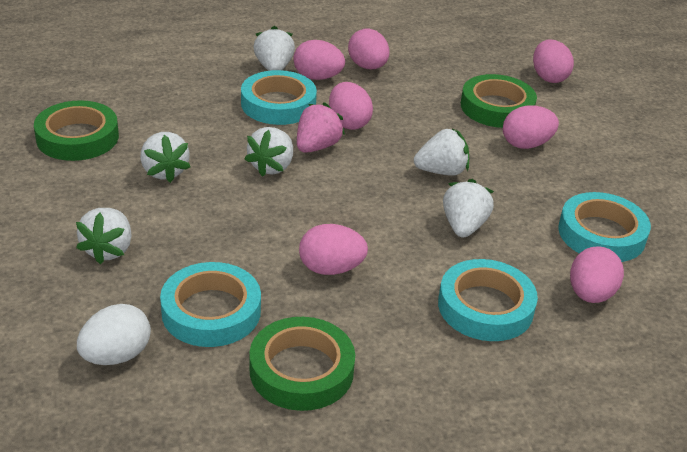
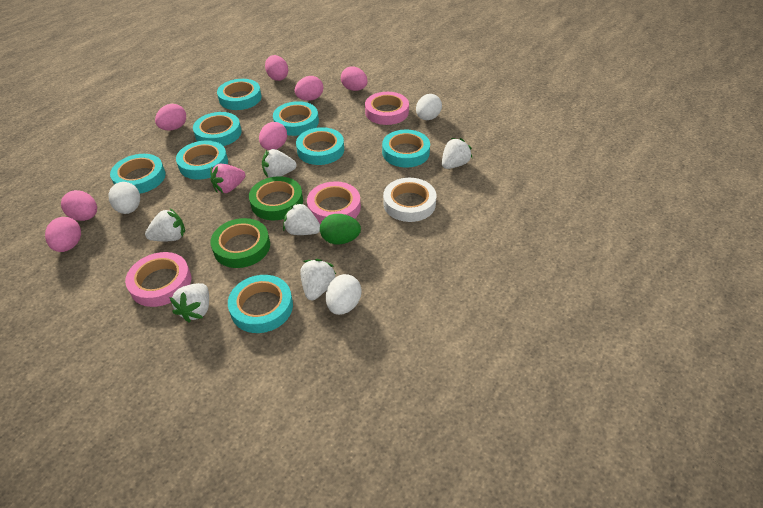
green egg: none = 0 -> [320,214,361,244] = 1
green tape: [34,100,119,161] [249,317,355,411] [461,74,537,128] = 3 -> [210,218,270,268] [249,176,303,220] = 2
pink tape: none = 0 -> [125,252,191,307] [307,181,361,224] [365,92,409,125] = 3
turquoise tape: [160,262,261,347] [241,70,317,125] [438,259,538,341] [558,192,651,262] = 4 -> [110,154,166,193] [176,140,228,180] [193,112,242,146] [217,79,262,110] [228,275,293,333] [273,101,319,136] [296,127,344,165] [382,129,430,168] = 8
white egg: [77,304,151,365] = 1 -> [108,182,140,214] [326,274,362,315] [416,94,442,120] = 3
white tape: none = 0 -> [383,178,436,222] = 1

